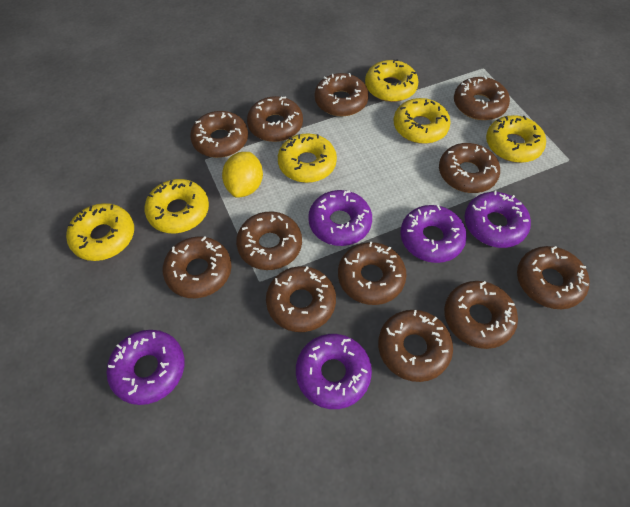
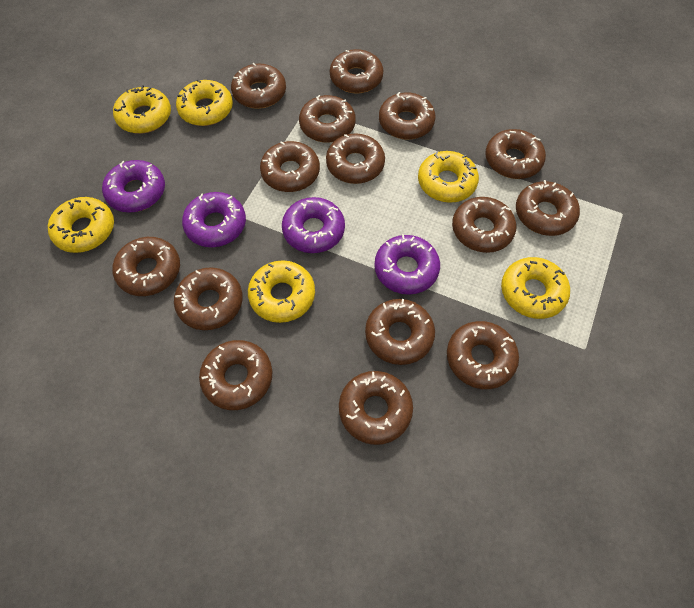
brown donut: [163,236,231,298] [190,111,248,158] [236,211,302,270] [247,96,303,142] [266,266,336,332] [315,73,369,116] [338,242,406,305] [378,310,453,382] [439,143,500,193] [444,281,518,349] [454,76,510,120] [517,246,590,309] = 12 -> [113,237,180,296] [174,267,243,330] [199,340,272,410] [231,63,286,109] [260,141,320,192] [299,95,356,143] [326,134,385,184] [330,49,383,94] [339,371,413,445] [365,299,435,365] [379,92,436,140] [447,321,519,389] [452,197,516,253] [485,129,546,179] [516,180,580,236] = 15
purple donut: [107,330,185,405] [296,334,372,409] [308,190,372,246] [400,205,467,263] [465,191,531,248] = 5 -> [102,160,165,213] [182,192,246,247] [282,197,345,253] [374,234,440,295] = 4
yellow lemon: [222,152,263,198] = 1 -> none = 0

